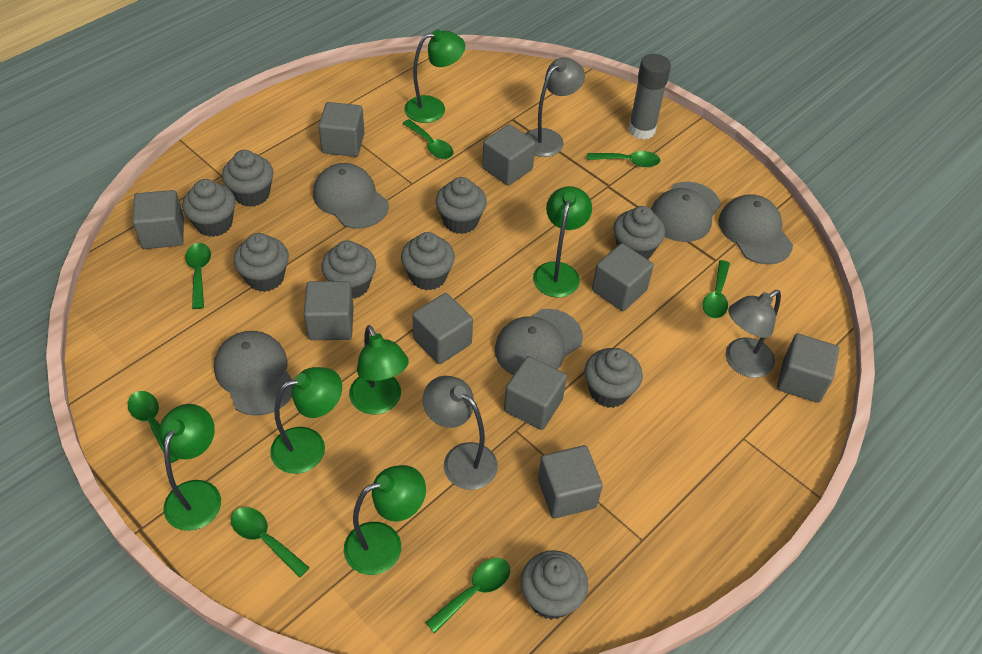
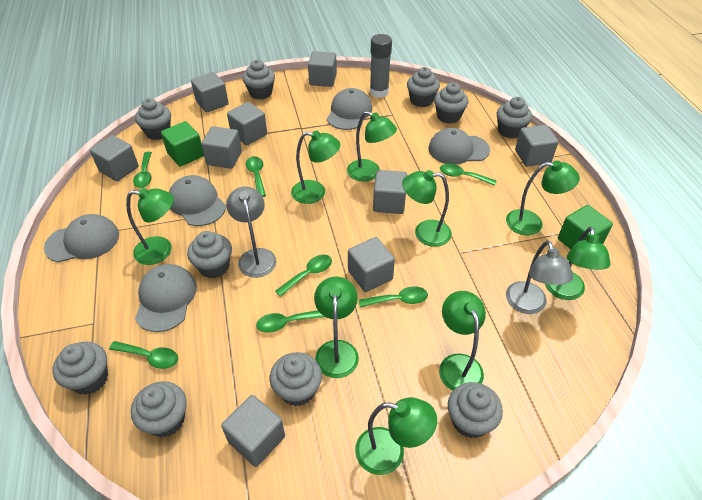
green cube: none = 0 -> [161,121,204,167] [558,205,613,249] = 2
green lamp: [159,404,221,531] [270,367,342,474] [344,465,426,575] [349,325,409,415] [404,30,465,123] [533,186,592,298] = 6 -> [126,188,174,265] [291,130,340,204] [314,276,359,378] [347,111,397,182] [355,397,437,475] [402,170,452,247] [439,291,486,391] [506,160,580,235] [545,227,611,300] = 9
grey cupcake: [182,179,236,237] [222,150,274,207] [234,233,289,292] [321,240,376,299] [401,232,455,290] [436,177,487,234] [521,550,588,620] [584,348,643,408] [613,206,665,259] = 9 -> [53,342,108,395] [131,381,187,438] [135,98,171,140] [187,231,232,278] [242,60,275,100] [270,352,322,406] [407,67,440,107] [434,83,468,124] [448,382,503,438] [497,97,532,138] = 10
grey lamp: [423,376,498,490] [525,58,585,157] [726,290,781,378] = 3 -> [226,186,276,278] [506,240,573,314] = 2

